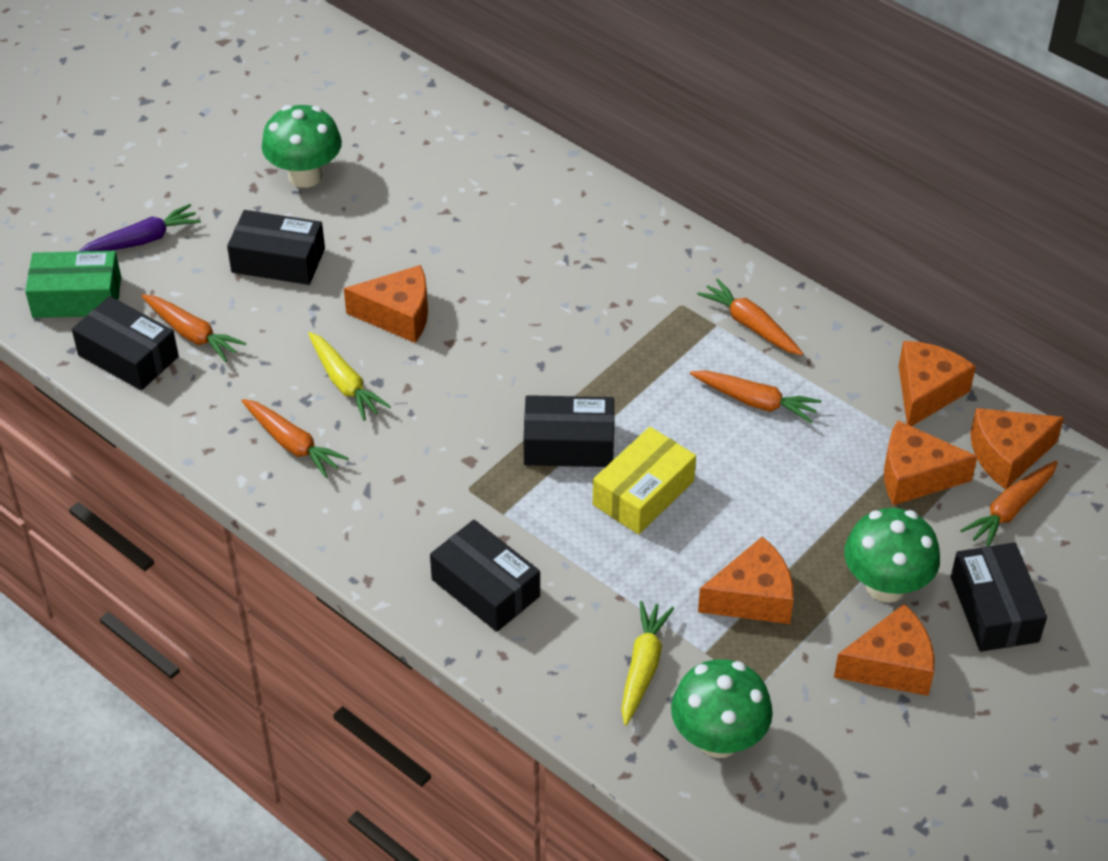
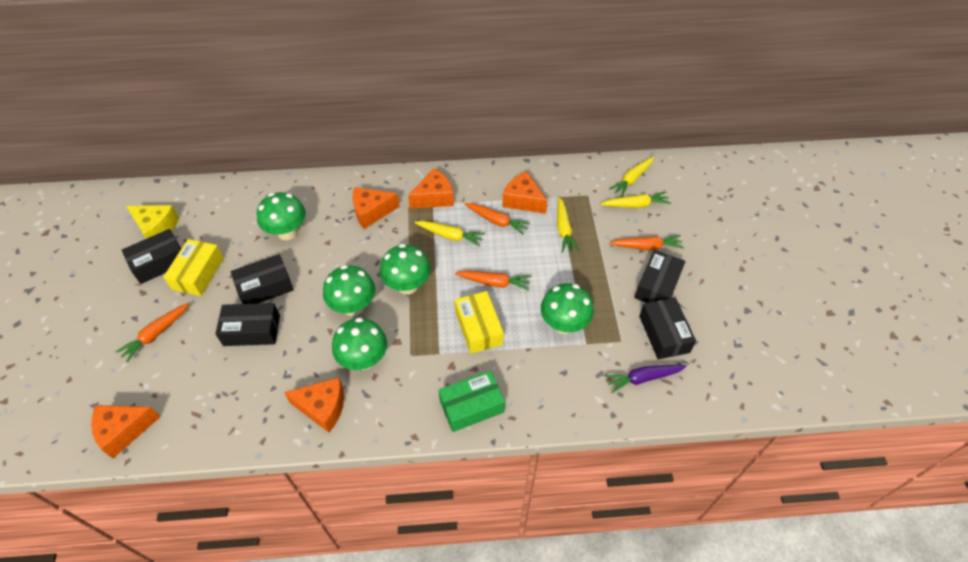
green mushroom: [262,105,342,188] [671,659,773,758] [844,508,940,603] = 3 -> [257,192,306,240] [323,265,375,316] [332,317,387,370] [380,244,431,294] [541,283,594,334] = 5
orange carrot: [141,294,246,362] [242,399,349,478] [690,370,821,423] [697,279,803,355] [960,461,1058,546] = 5 -> [116,303,189,362] [455,271,531,291] [464,203,530,235] [609,235,684,250] = 4
orange cheese: [344,265,428,343] [698,536,794,624] [834,604,935,696] [884,420,978,505] [899,341,976,426] [970,408,1064,489] = 6 -> [91,405,160,458] [284,377,344,432] [353,187,400,229] [408,168,454,208] [502,171,547,214] = 5
yellow box: [593,427,696,534] = 1 -> [163,239,224,296] [455,291,504,354] = 2
yellow carrot: [308,332,391,421] [621,601,674,726] = 2 -> [414,221,485,246] [557,197,579,253] [600,192,671,208] [609,156,654,197] = 4
yellow cheese: none = 0 -> [126,205,179,239] = 1

